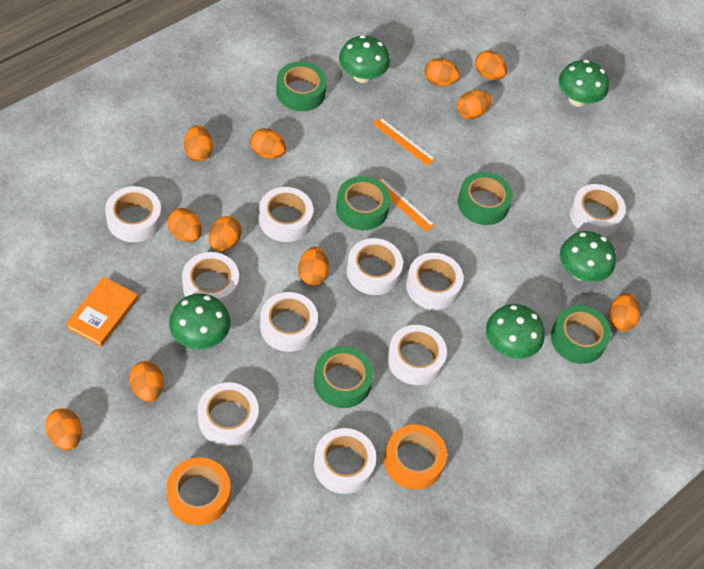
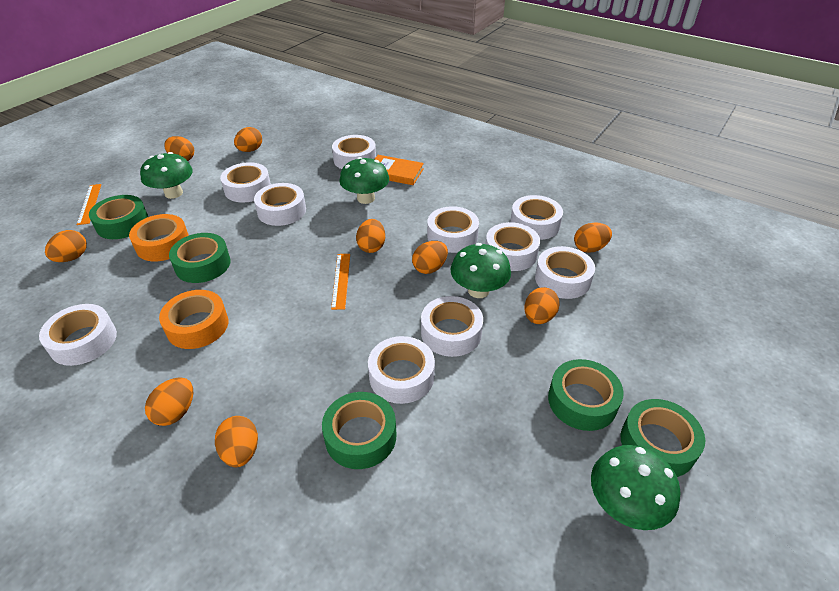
green mushroom: [169,293,231,349] [339,35,390,83] [486,304,545,359] [559,60,609,107] [560,231,616,282] = 5 -> [140,152,193,199] [339,157,389,204] [450,243,511,298] [591,445,680,530] = 4
orange egg: [45,408,82,450] [129,361,163,402] [167,208,202,242] [184,125,213,162] [209,216,242,251] [250,128,286,159] [298,247,329,286] [424,58,460,86] [457,90,491,119] [475,50,507,80] [609,293,640,331] = 11 -> [45,230,87,262] [145,377,193,426] [164,136,194,161] [215,416,258,467] [234,127,262,152] [356,219,385,253] [412,241,448,274] [524,287,560,324] [574,222,612,253] = 9

